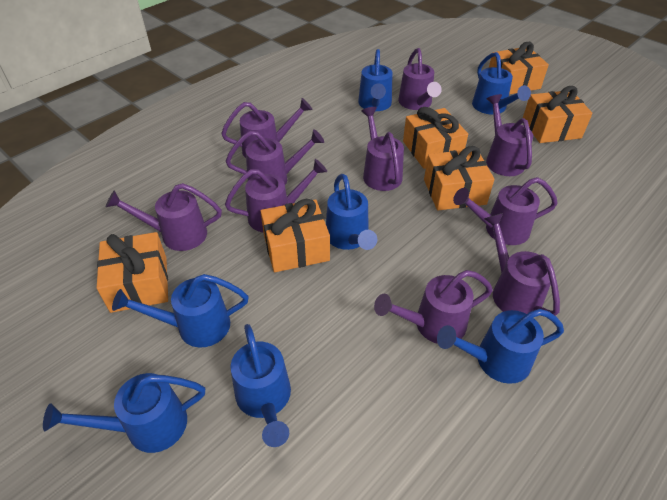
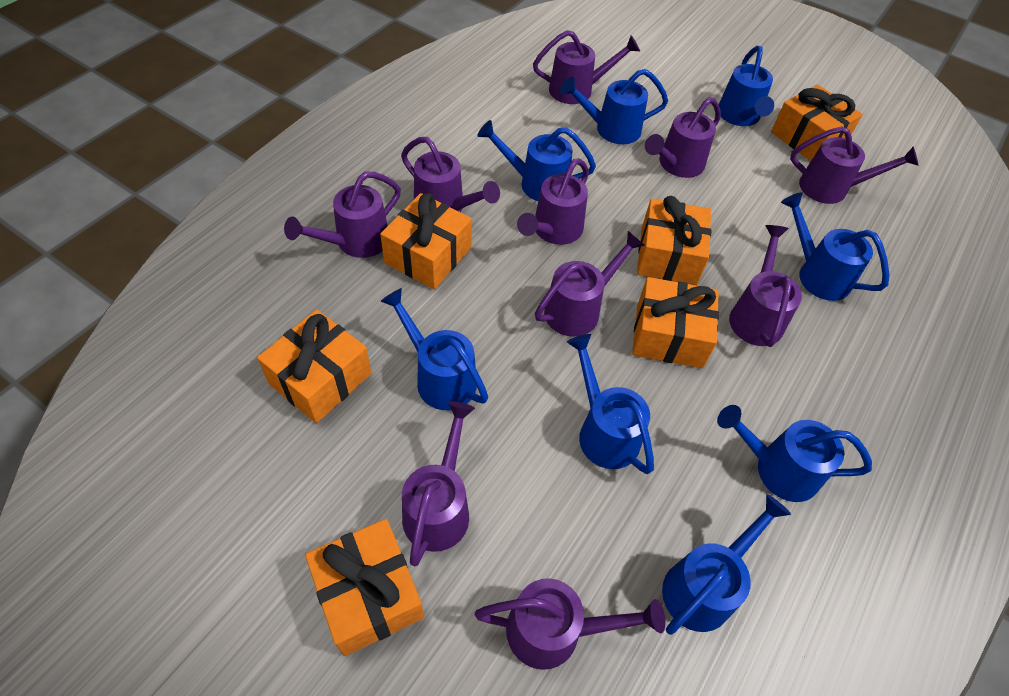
blue watering can: [43,373,205,453] [112,274,249,348] [230,324,291,447] [326,174,377,250] [358,49,393,111] [437,309,564,384] [472,52,531,114] = 7 -> [380,288,488,410] [477,120,596,201] [560,69,668,144] [567,334,654,474] [662,494,791,635] [717,405,872,502] [719,46,774,126] [781,192,890,301] = 8

